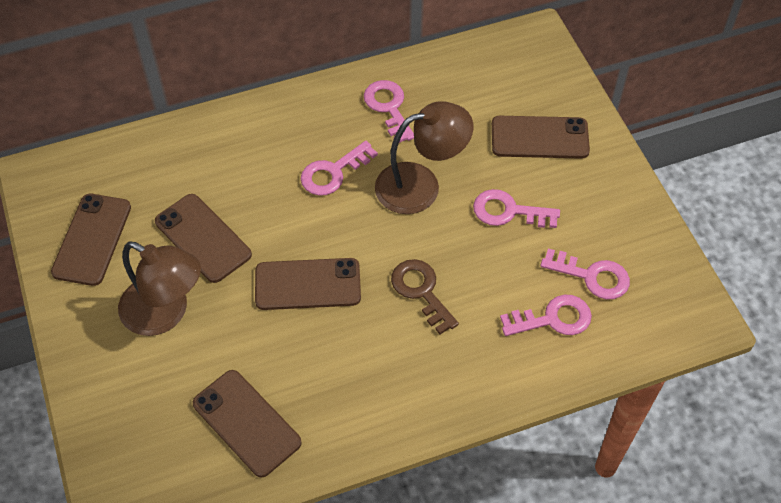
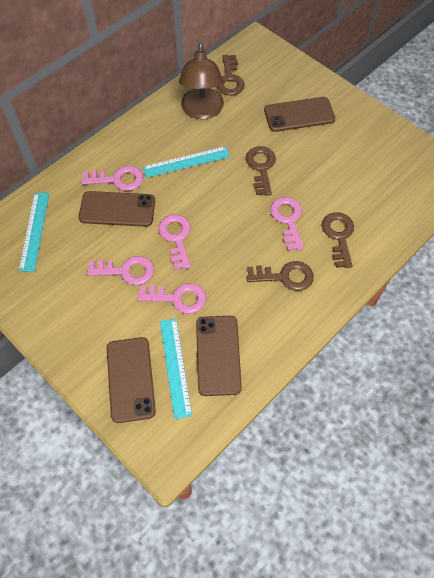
brown key: [391,259,459,334] = 1 -> [217,55,245,95] [246,146,276,195] [246,261,314,291] [322,212,354,268] = 4
brown lamp: [118,241,201,336] [375,101,473,214] = 2 -> [179,43,224,119] = 1
brown phone: [51,194,131,286] [155,194,252,283] [193,370,302,478] [255,258,361,310] [492,116,590,159] = 5 -> [78,191,155,227] [107,337,156,423] [196,316,242,396] [264,97,335,132] = 4
turquoise ruler: none = 0 -> [19,193,49,272] [143,146,230,178] [160,319,192,419] = 3

